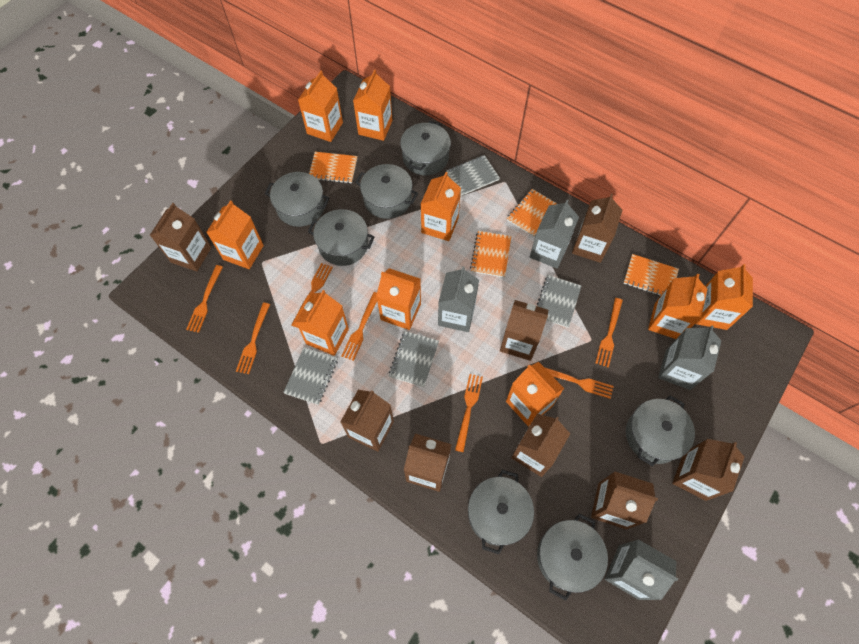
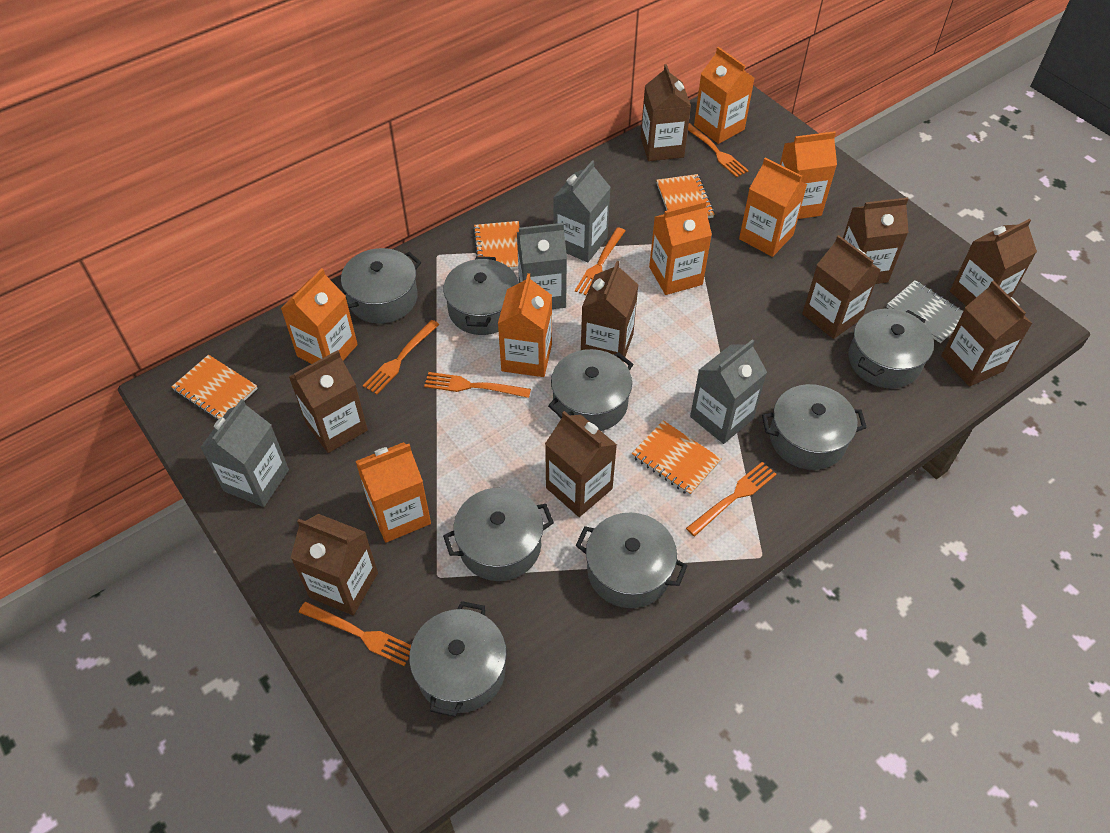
brown carton: [150,203,212,271] [340,390,394,452] [404,433,452,492] [500,300,548,361] [511,414,570,477] [572,194,623,263] [591,471,658,529] [672,439,744,501] = 8 -> [289,350,368,453] [291,514,378,615] [545,411,617,517] [581,261,638,362] [641,64,691,161] [802,235,880,339] [843,197,909,284] [941,281,1032,387] [950,219,1037,306] = 9
grey notebook: [283,347,338,405] [389,331,439,387] [446,155,500,196] [537,275,581,328] = 4 -> [887,280,963,343] = 1
grey pot: [265,172,330,227] [308,209,374,266] [355,164,418,219] [400,121,451,175] [468,470,534,554] [537,513,608,600] [626,395,695,466] = 7 -> [341,248,421,324] [409,601,507,717] [443,256,519,335] [443,487,554,581] [548,349,633,431] [575,512,687,608] [762,384,867,470] [848,309,934,388] = 8
orange carton: [206,200,264,269] [296,290,349,356] [298,71,343,142] [353,70,393,141] [376,268,421,330] [421,172,461,241] [506,362,564,427] [648,274,707,339] [696,264,753,330] = 9 -> [281,268,358,364] [355,442,431,543] [498,273,552,377] [649,201,712,295] [694,47,754,144] [739,158,807,257] [780,131,837,219] = 7
orange fork: [186,265,223,333] [236,303,270,374] [291,263,333,328] [341,292,377,361] [455,374,483,452] [544,367,614,399] [595,298,623,367] = 7 -> [299,602,411,666] [363,320,439,394] [424,372,531,398] [575,227,625,295] [686,462,777,537] [688,123,749,177] = 6

